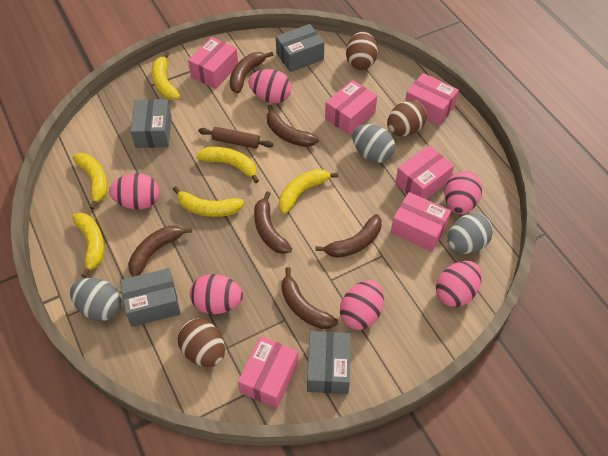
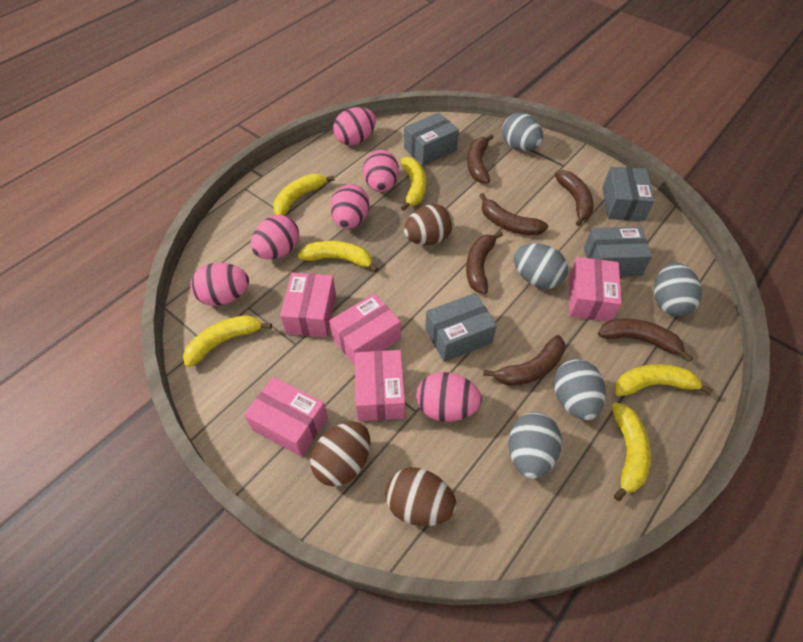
brown rolling pin: [198,127,274,149] = 1 -> none = 0
grey egg: [70,278,122,321] [352,124,395,163] [447,213,493,254] = 3 -> [502,113,543,151] [509,412,562,479] [514,244,568,289] [554,359,606,420] [654,263,702,316] = 5
pink box: [188,37,238,89] [238,336,298,408] [325,80,377,135] [391,192,451,252] [395,145,454,199] [405,73,459,126] = 6 -> [244,377,328,457] [280,272,336,337] [329,293,401,366] [355,350,405,421] [569,257,622,322] = 5

